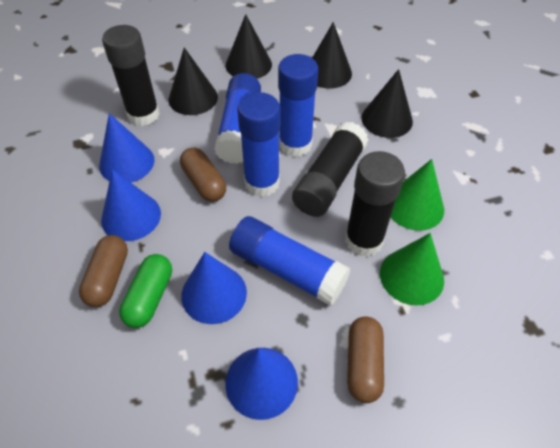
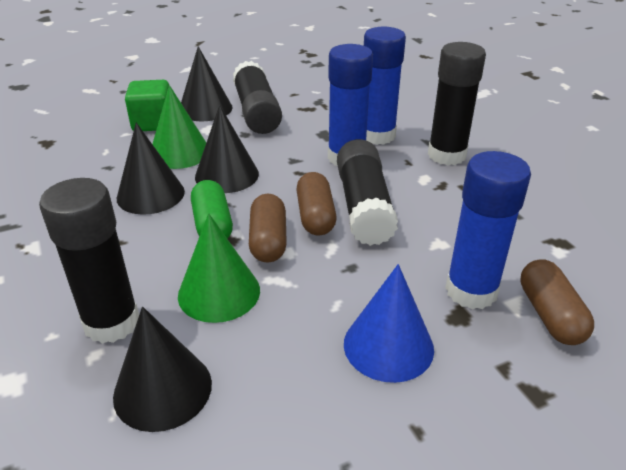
black glue stick: [102,25,160,126] [292,121,369,217] [345,151,405,257] = 3 -> [39,178,139,344] [233,61,282,134] [337,139,398,246] [428,42,486,165] = 4
blue cone: [99,113,155,183] [101,169,161,241] [181,252,247,324] [225,348,298,420] = 4 -> [344,264,434,383] = 1
blue glue stick: [214,73,261,164] [229,216,351,306] [237,92,280,197] [278,54,318,157] = 4 -> [328,44,373,166] [364,26,406,145] [445,151,531,309] = 3
green cube: none = 0 -> [125,80,169,131] = 1

